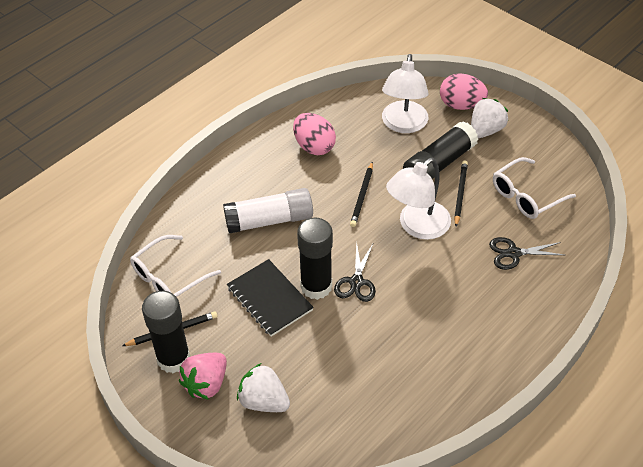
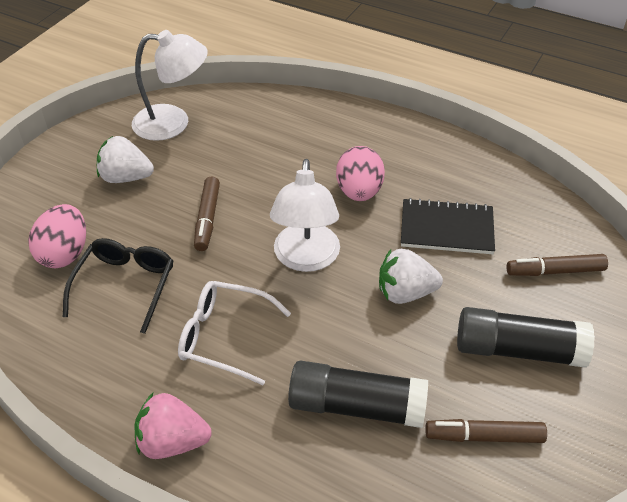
black glasses: none = 0 -> [63,238,173,334] = 1
black glue stick: [142,291,190,373] [297,218,333,300] [403,121,479,179] = 3 -> [288,361,428,428] [457,307,595,368] = 2
black pencil: [122,311,218,346] [350,162,373,227] [454,161,468,227] = 3 -> none = 0
black scissors: [334,242,376,302] [489,237,564,270] = 2 -> none = 0
brown marker: none = 0 -> [194,176,220,251] [425,419,547,443] [507,254,608,276] = 3
white glasses: [130,235,221,297] [493,157,576,219] = 2 -> [178,281,291,385] = 1
white glue stick: [223,188,313,234] = 1 -> none = 0

